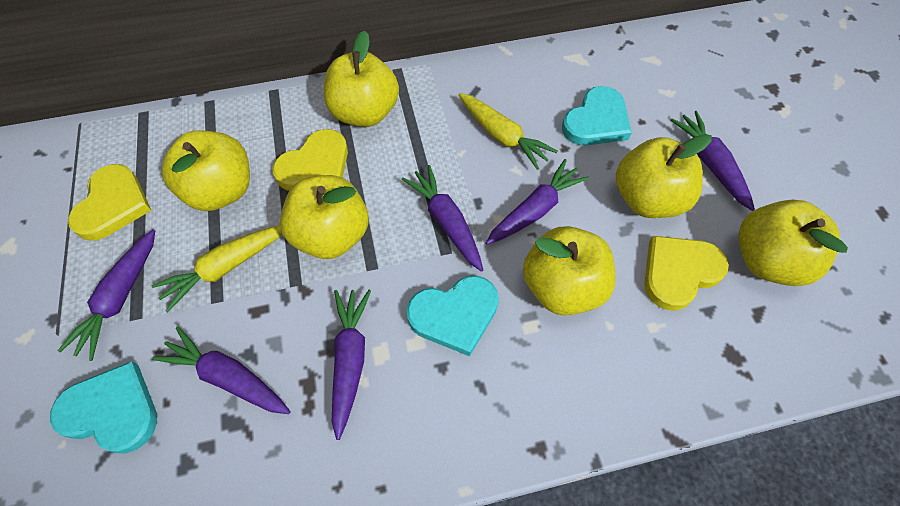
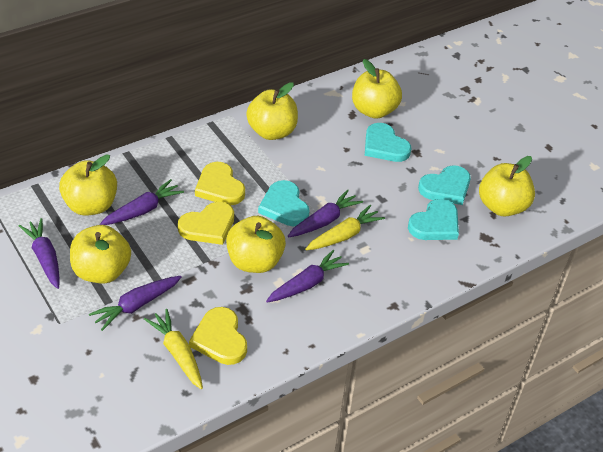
purple carrot: [58,229,155,361] [152,326,291,414] [332,290,371,440] [402,165,483,272] [486,159,589,245] [670,111,755,211] = 6 -> [19,218,60,289] [89,276,182,331] [100,179,184,225] [266,250,349,302] [288,189,363,237] = 5
turquoise heart: [50,361,157,454] [406,276,499,356] [562,86,632,145] = 3 -> [258,180,310,226] [365,123,411,162] [408,199,459,240] [418,165,471,205] = 4

